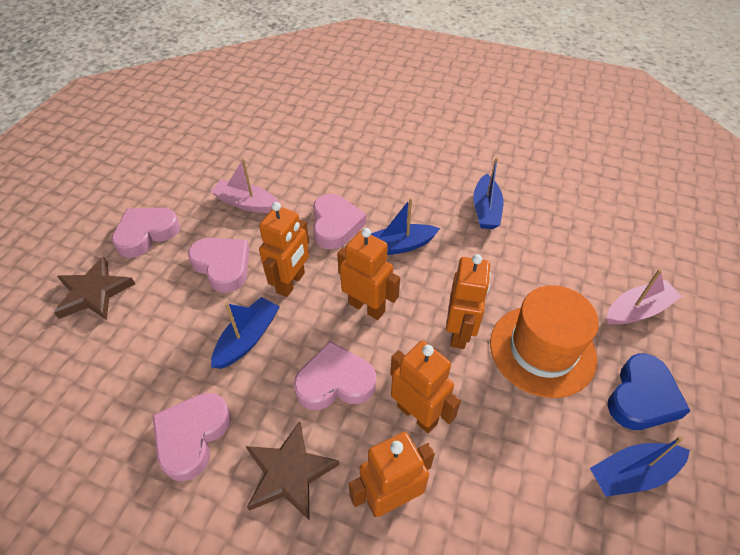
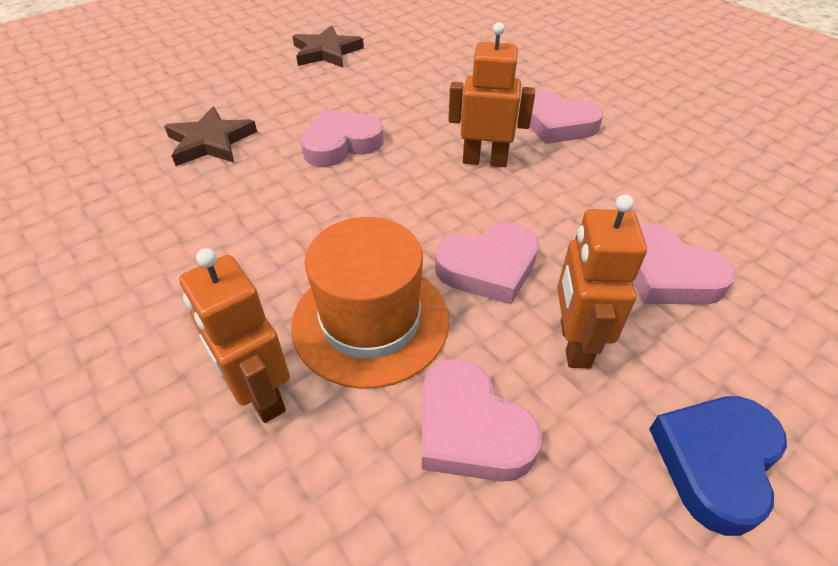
blue boat: [211,297,280,369] [371,198,440,255] [473,158,503,229] [590,436,690,497] = 4 -> none = 0
orange robot: [259,202,309,297] [337,228,400,320] [349,432,435,517] [390,341,461,433] [446,254,491,349] = 5 -> [179,248,290,423] [448,22,535,167] [557,195,647,368] = 3
pink boat: [211,159,279,213] [607,269,682,325] = 2 -> none = 0

